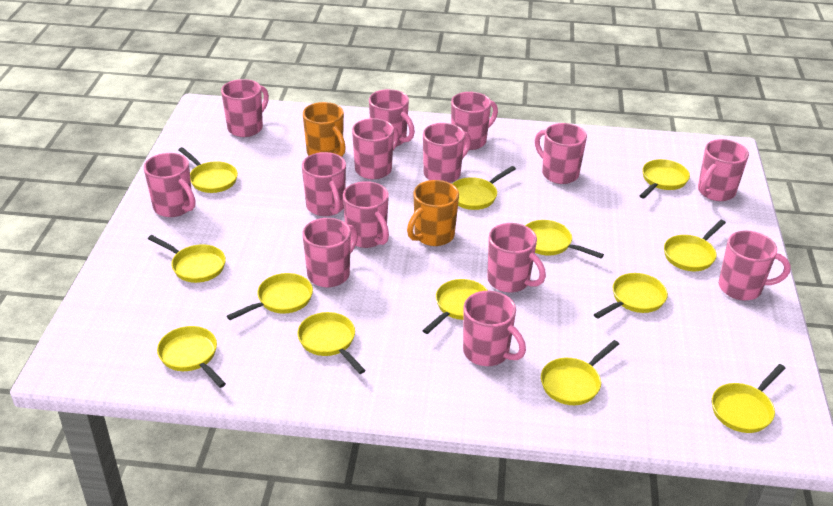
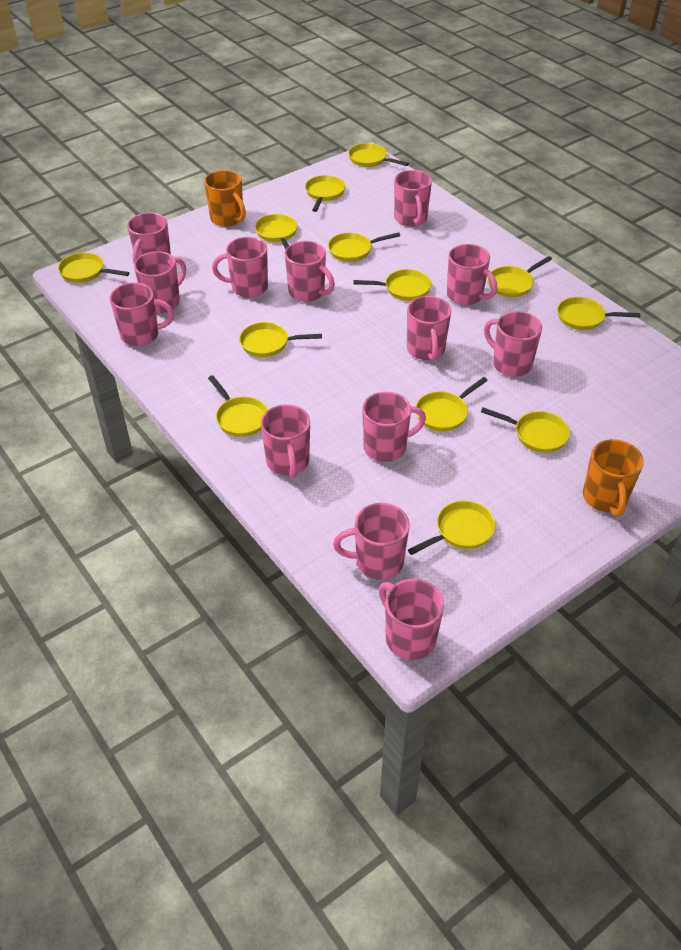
pink mug: [144,153,195,217] [221,79,269,137] [302,152,346,216] [302,218,358,287] [343,181,389,248] [352,118,399,179] [369,89,415,147] [423,123,471,183] [451,92,498,150] [463,291,526,366] [487,223,546,293] [535,123,587,184] [698,139,749,201] [719,231,791,301] = 14 -> [110,283,174,346] [127,213,171,263] [134,251,186,313] [212,237,268,298] [261,404,310,478] [285,241,335,302] [333,503,409,580] [362,392,426,462] [379,579,444,660] [394,170,432,227] [407,296,451,361] [447,244,497,305] [484,311,542,377] = 13

